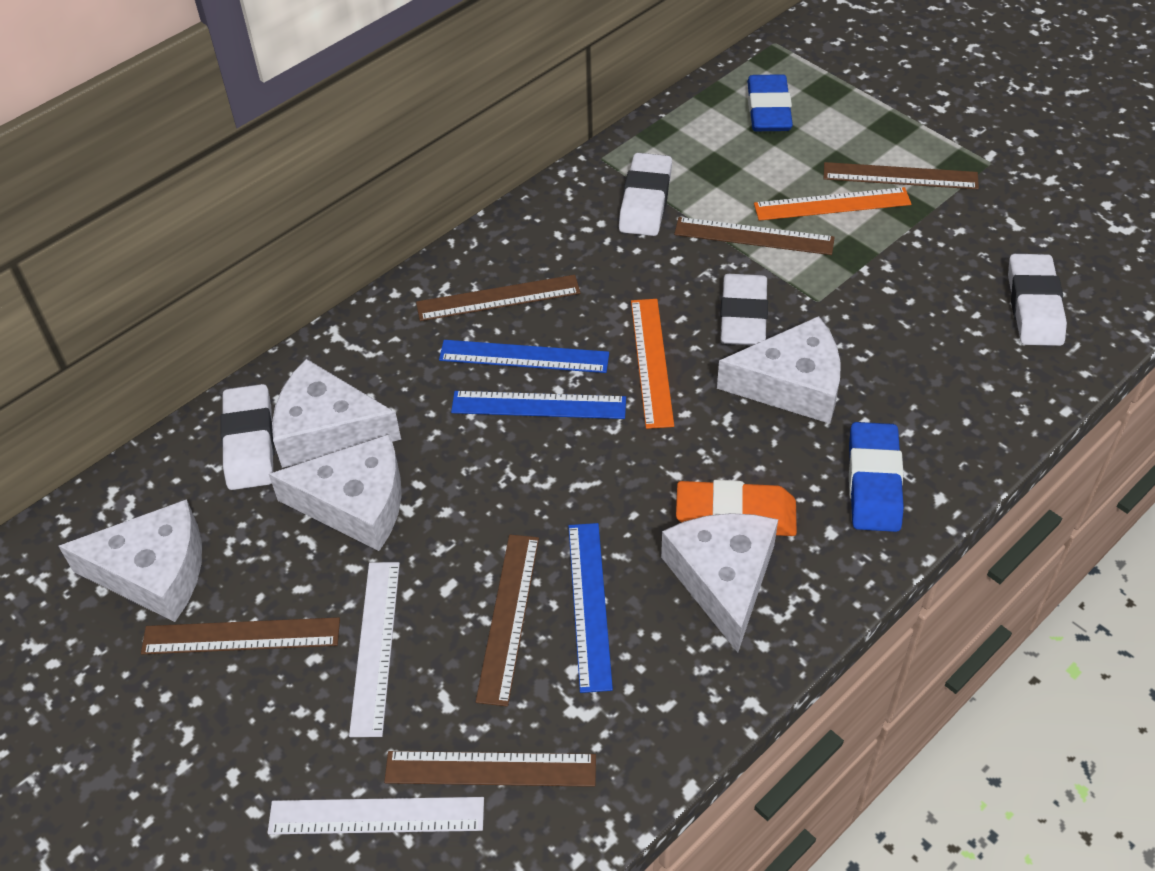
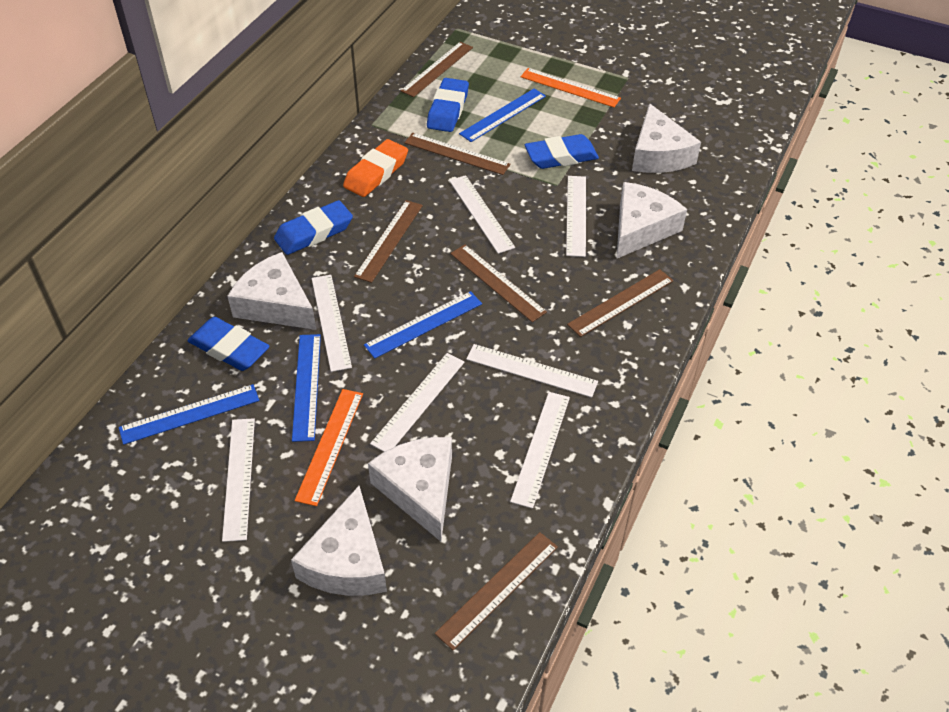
blue eraser: [747,74,793,131] [849,422,904,532] = 2 -> [188,317,270,371] [274,200,353,255] [427,78,469,132] [525,134,599,169] = 4
blue ruler: [439,340,609,373] [451,391,626,419] [568,523,613,693] = 3 -> [119,384,259,445] [292,334,321,442] [364,291,482,358] [459,89,546,142] = 4
white eraser: [220,384,275,490] [619,153,672,236] [720,274,768,346] [1008,254,1067,346] = 4 -> none = 0
white ruler: [267,797,484,834] [349,562,400,737] = 2 -> [222,418,255,542] [312,275,352,372] [370,353,465,452] [449,175,515,254] [466,344,598,398] [510,392,570,509] [566,176,586,257] = 7

